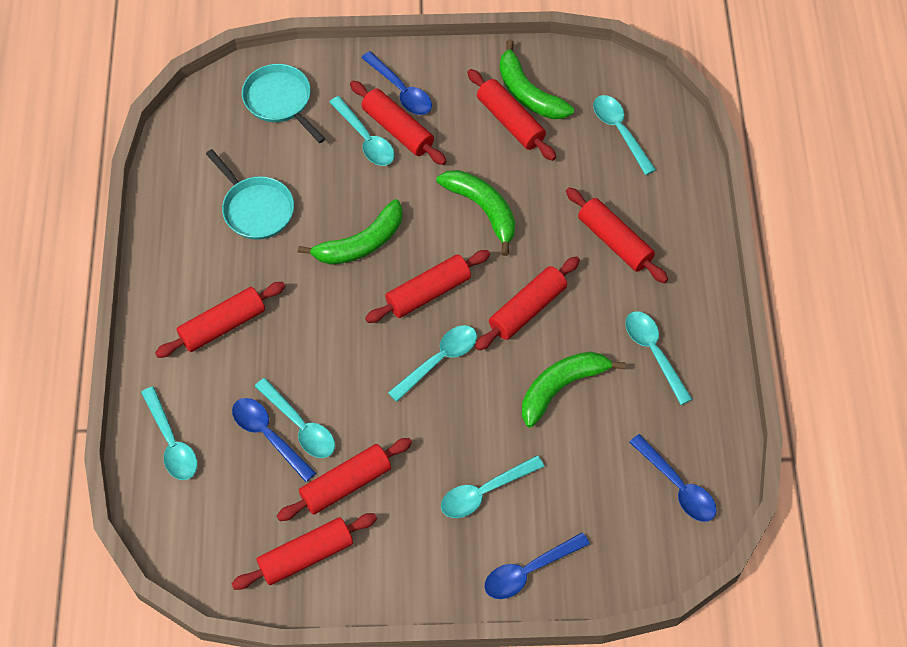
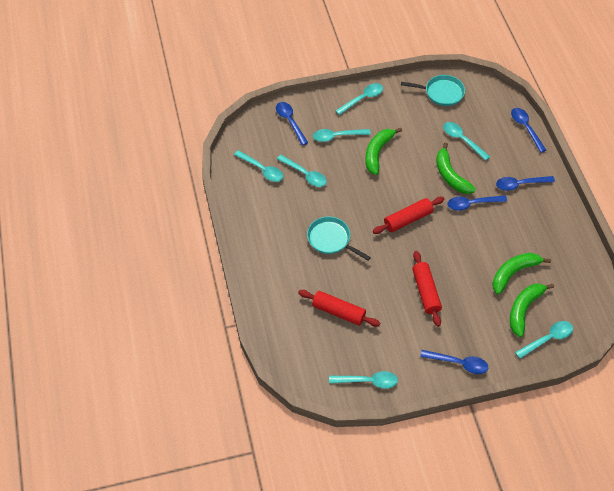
blue spoon: [232,398,316,482] [361,51,432,115] [484,532,590,599] [629,434,717,522] = 4 -> [276,102,308,145] [420,350,488,374] [448,195,507,211] [496,176,555,191] [511,108,546,153] = 5
red rolling pin: [155,282,286,358] [232,513,377,590] [277,438,412,521] [350,81,447,165] [365,250,490,323] [467,69,556,161] [475,256,580,351] [566,187,668,283] = 8 -> [298,290,380,327] [373,197,444,234] [412,251,442,327] = 3

